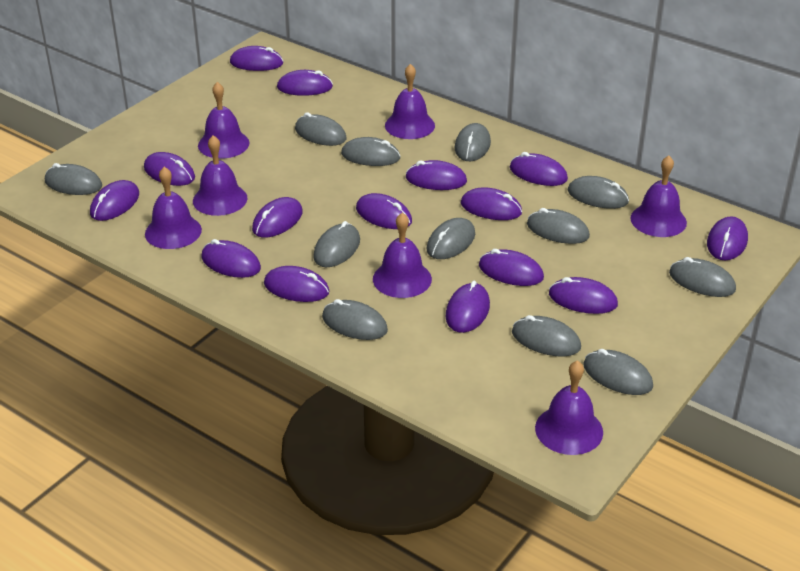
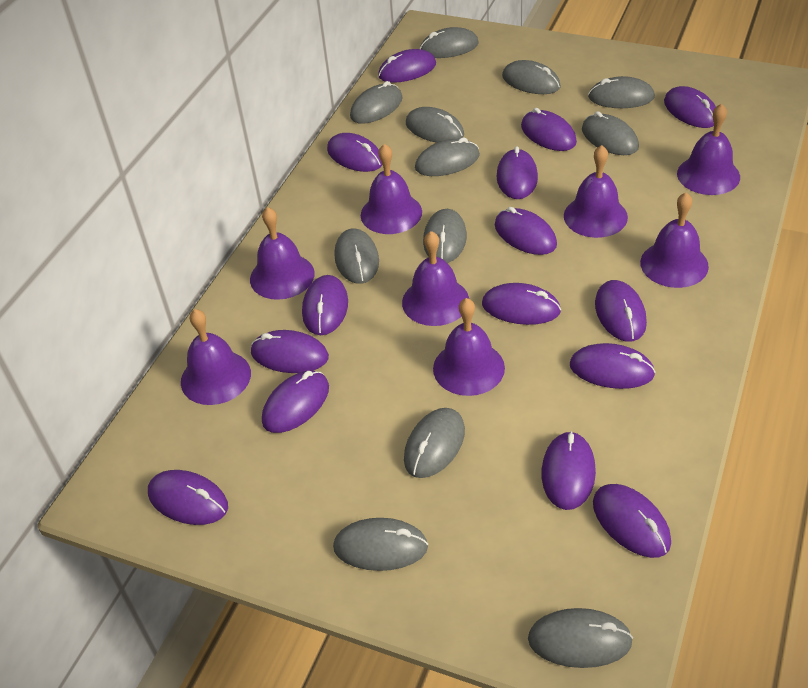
purple bell: [145,167,202,249] [193,135,247,216] [198,82,250,159] [373,212,432,298] [385,64,435,139] [535,360,603,455] [630,156,687,237] = 7 -> [181,309,251,405] [250,207,315,300] [361,144,422,234] [402,231,469,326] [433,298,505,396] [564,145,628,238] [640,192,709,288] [677,103,740,195] = 8

